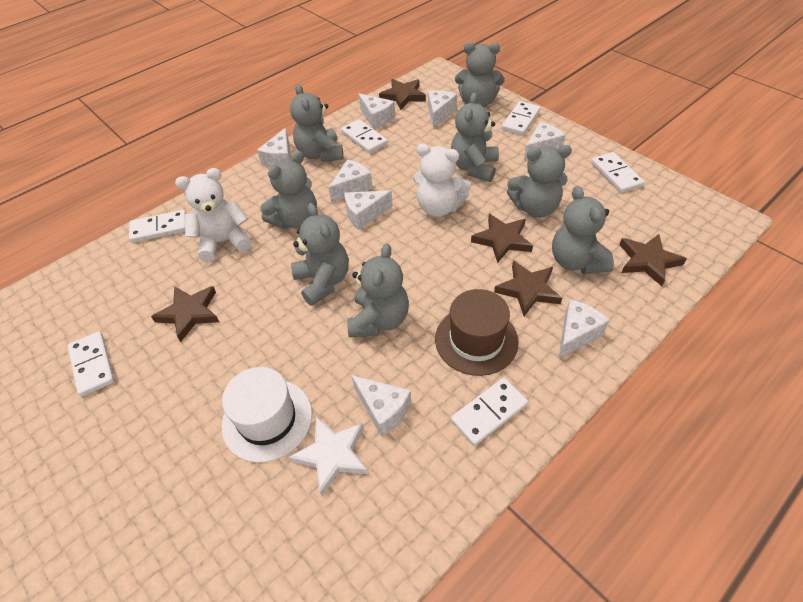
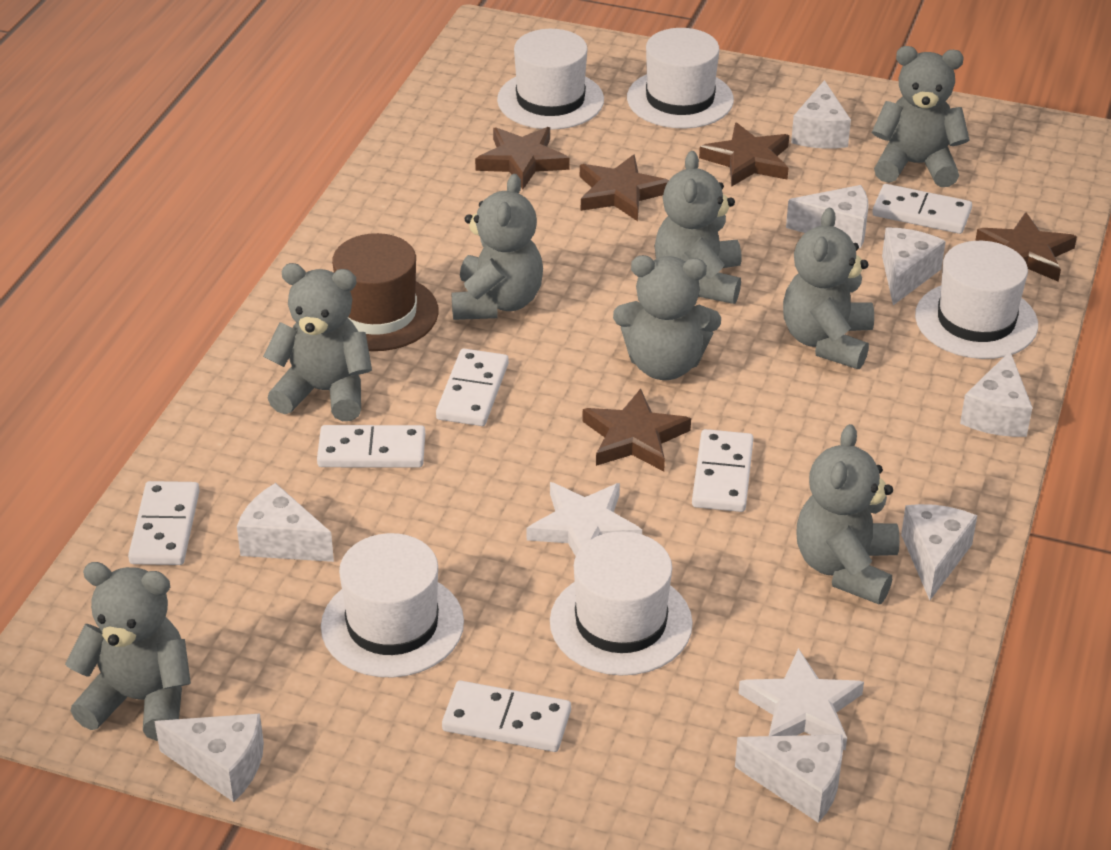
white hat: [222,367,312,463] = 1 -> [321,533,464,677] [497,29,604,130] [550,531,693,675] [627,28,734,128] [915,241,1038,359] = 5
white star: [289,417,368,496] = 1 -> [527,482,642,556] [738,648,864,751] = 2
white teddy bear: [175,168,252,262] [413,144,471,217] = 2 -> none = 0

